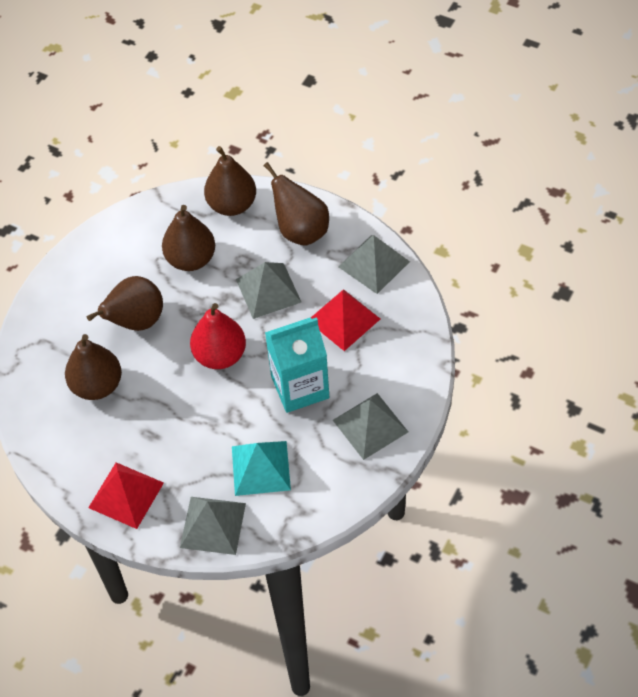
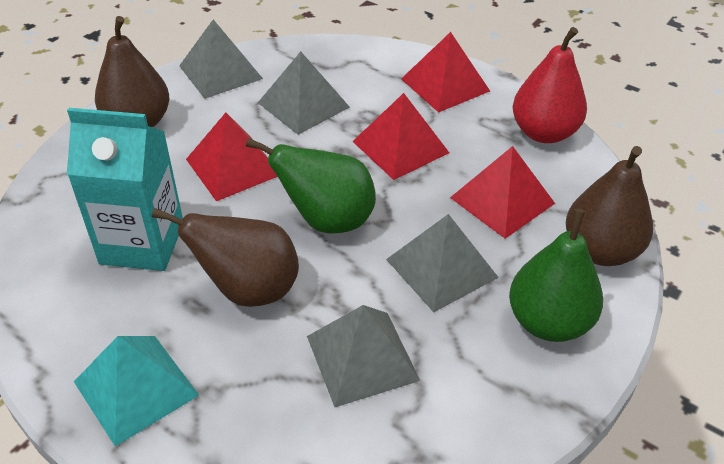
brown pear: [65,334,122,400] [87,276,163,331] [162,205,215,271] [204,146,256,216] [264,162,329,246] = 5 -> [95,16,169,127] [152,208,299,307] [566,146,653,266] = 3
green pear: none = 0 -> [246,138,376,233] [509,208,603,342] = 2
red pyramid: [88,462,164,529] [311,289,380,351] = 2 -> [186,113,278,201] [352,93,449,180] [401,32,490,113] [450,146,555,239] = 4

